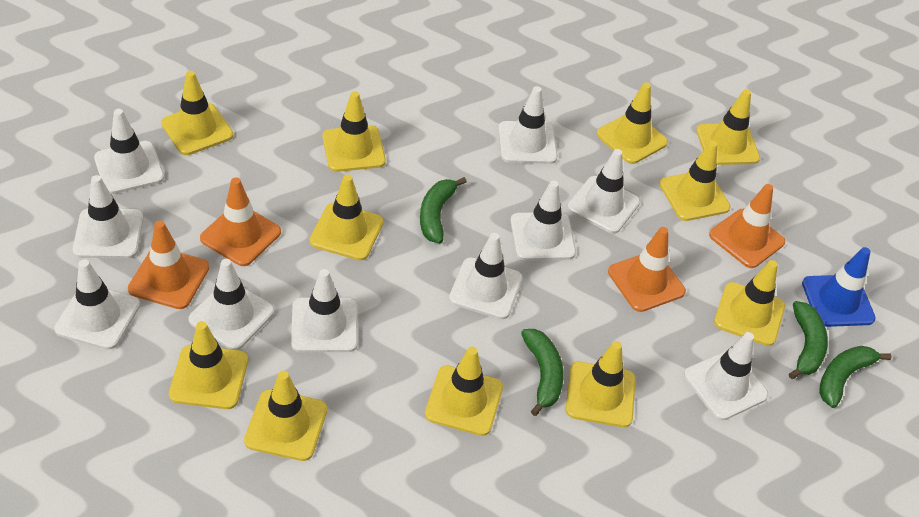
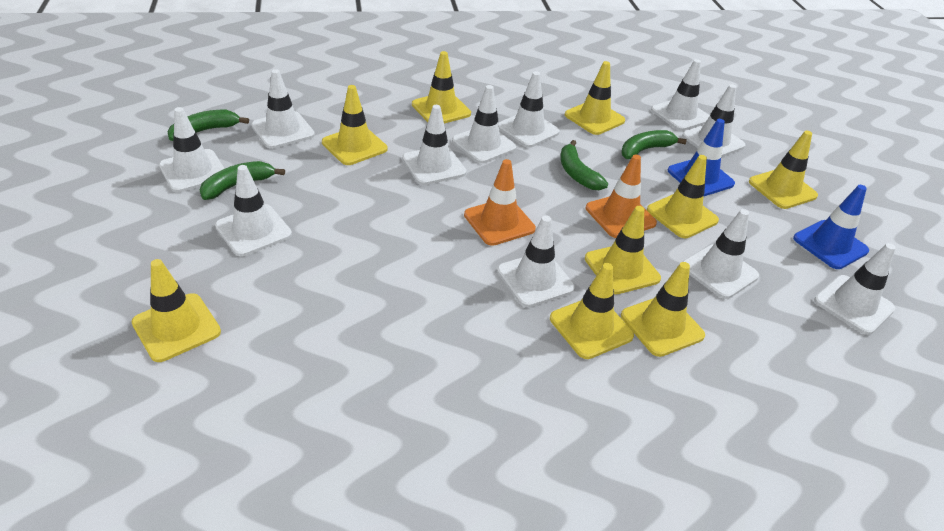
blue traffic cone: [802,247,876,327] = 1 -> [668,119,735,196] [793,185,869,269] = 2
orange traffic cone: [128,221,209,309] [200,177,281,266] [608,227,686,312] [709,184,785,268] = 4 -> [464,159,536,246] [586,155,657,238] = 2
white traffic cone: [54,259,140,350] [73,175,144,259] [94,109,164,194] [189,259,275,350] [291,269,358,352] [449,233,523,319] [498,86,557,164] [510,181,576,261] [567,149,640,234] [684,332,768,420] = 10 -> [159,107,225,193] [215,165,292,256] [251,69,315,149] [402,105,466,185] [452,85,517,163] [497,216,575,307] [498,71,560,148] [651,59,710,131] [682,84,746,157] [683,209,759,299] [814,243,896,335] = 11
yellow traffic cone: [161,71,233,155] [169,321,248,409] [244,371,327,461] [310,175,383,260] [322,91,386,172] [425,347,503,436] [566,341,636,427] [597,83,668,164] [659,141,731,221] [696,89,760,165] [714,260,785,346] = 11 -> [131,259,221,362] [322,85,388,165] [412,51,471,124] [550,263,634,359] [565,61,625,135] [585,206,661,294] [621,262,705,357] [647,155,719,238] [749,131,818,209] = 9

